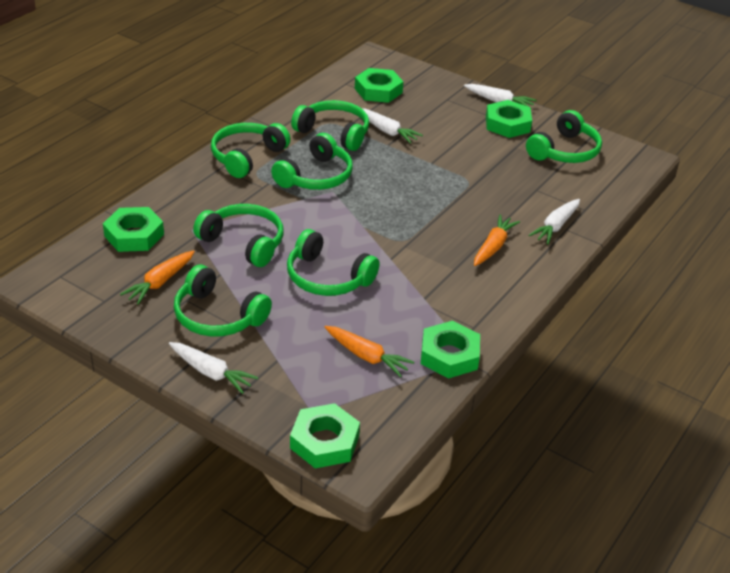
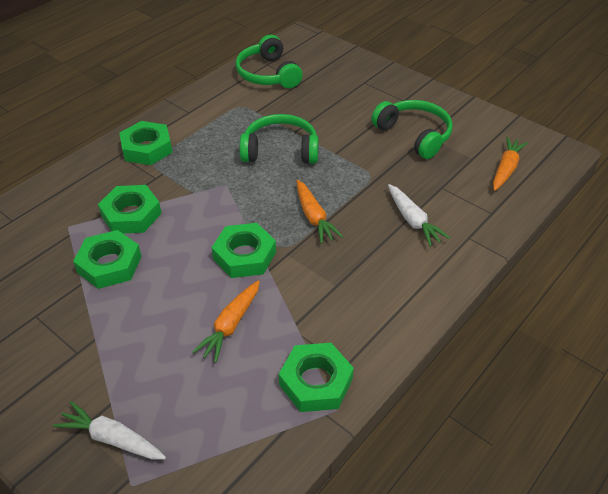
green headphones: [174,265,272,337] [193,204,283,267] [211,123,291,178] [271,133,353,190] [287,229,379,296] [291,100,369,151] [526,110,602,163] = 7 -> [235,35,303,88] [239,114,318,164] [372,100,453,159] = 3
white carrot: [169,342,258,394] [362,108,423,144] [464,84,537,109] [528,199,580,244] = 4 -> [53,401,166,460] [388,184,450,247] = 2

